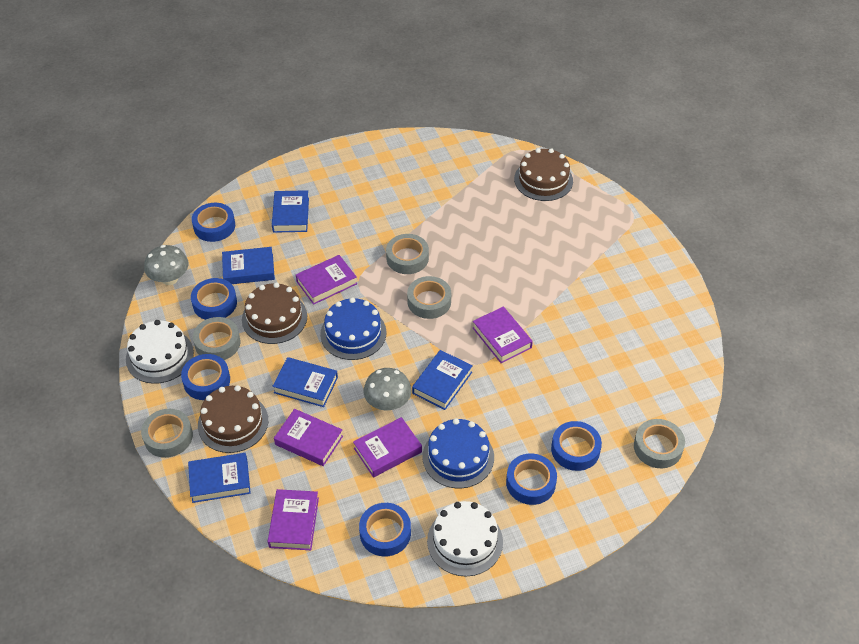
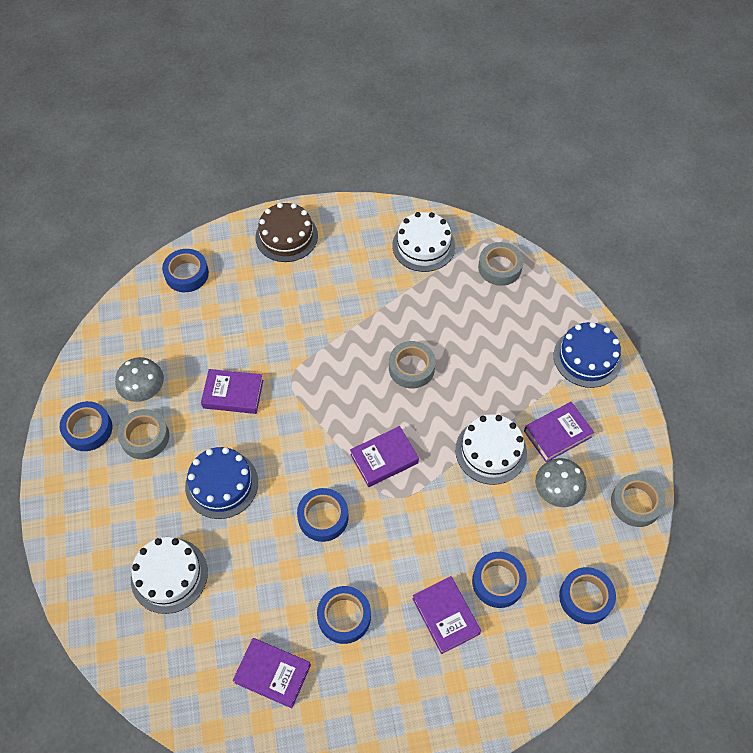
blue book: [188,453,251,503] [222,247,275,284] [272,190,309,233] [272,357,338,407] [412,350,473,410] = 5 -> none = 0
brown cake: [198,385,268,453] [242,282,307,344] [514,148,573,201] = 3 -> [255,203,318,262] = 1
grey tape: [141,409,193,458] [193,317,240,360] [386,234,429,274] [407,276,451,319] [634,419,685,468] = 5 -> [117,409,169,459] [389,341,436,389] [478,242,524,286] [611,474,666,527] = 4
white cake: [126,320,194,384] [427,501,503,577] = 2 -> [131,537,208,614] [392,212,455,272] [455,414,527,485] = 3

